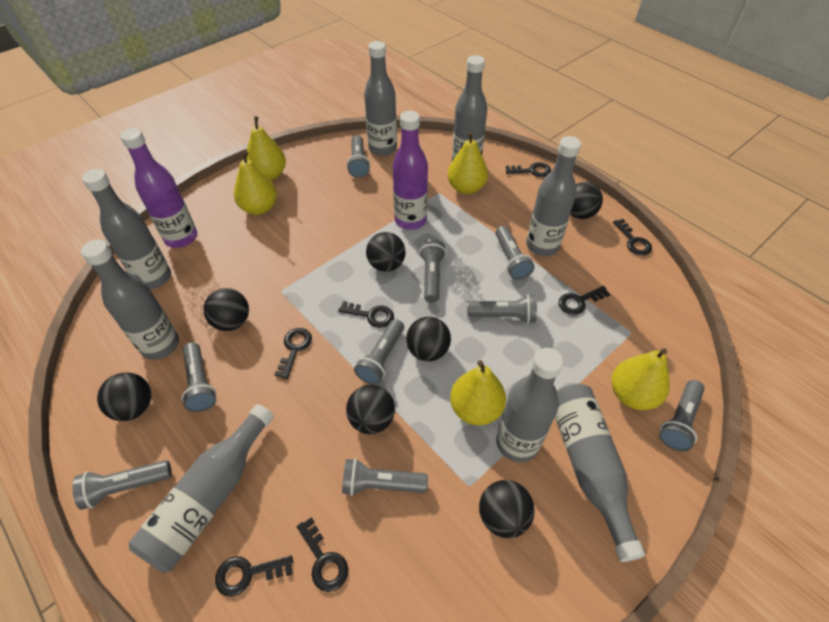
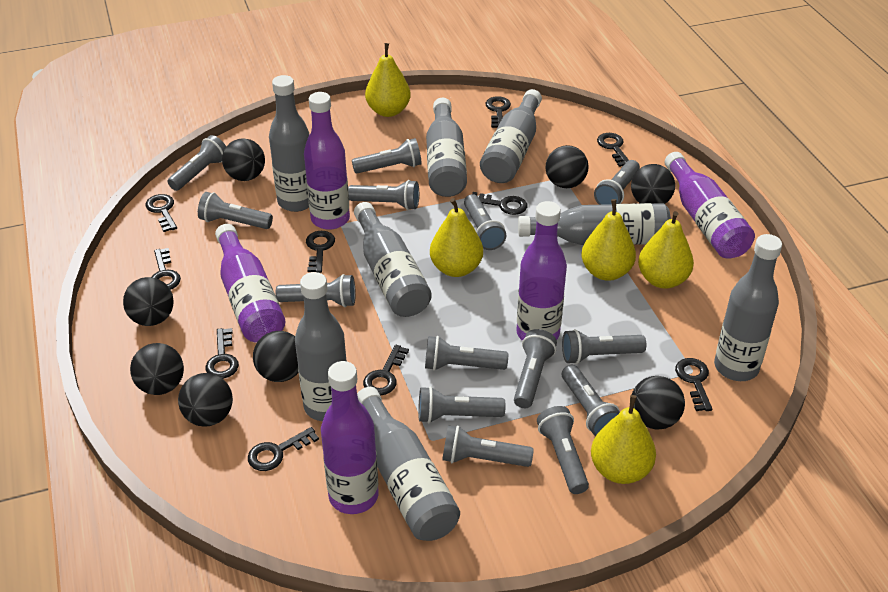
black ball: [97,372,152,421] [203,288,249,331] [346,385,395,434] [366,232,406,272] [406,317,451,361] [479,480,535,538] [570,182,603,219] = 7 -> [123,277,174,326] [130,343,184,395] [178,373,233,427] [222,138,265,181] [253,331,298,382] [545,145,589,188] [631,164,675,204] [632,376,685,430] = 8
black key: [215,555,293,597] [274,328,312,379] [297,517,348,592] [338,301,394,328] [506,162,551,177] [558,286,610,315] [613,219,652,256] = 7 -> [145,194,177,232] [152,248,181,290] [205,328,239,379] [248,427,319,471] [306,231,335,273] [363,345,409,395] [472,192,527,215] [486,96,511,128] [597,133,629,167] [675,358,712,411] = 10
grey flashlight: [72,460,172,510] [181,342,217,412] [342,458,428,496] [347,135,370,178] [354,319,404,385] [419,239,446,303] [467,294,537,324] [496,226,534,280] [659,380,705,451] = 9 -> [167,135,226,191] [198,192,273,229] [276,274,356,307] [348,180,419,210] [352,138,422,173] [418,386,505,423] [425,336,508,371] [442,425,534,467] [464,194,507,250] [514,329,557,408] [537,406,589,494] [562,329,647,364] [562,365,620,436] [594,160,640,205] = 14
purple bottle: [120,128,197,248] [393,111,428,230] = 2 -> [215,224,285,343] [304,92,350,230] [321,361,379,514] [516,201,567,341] [665,152,755,258] = 5

